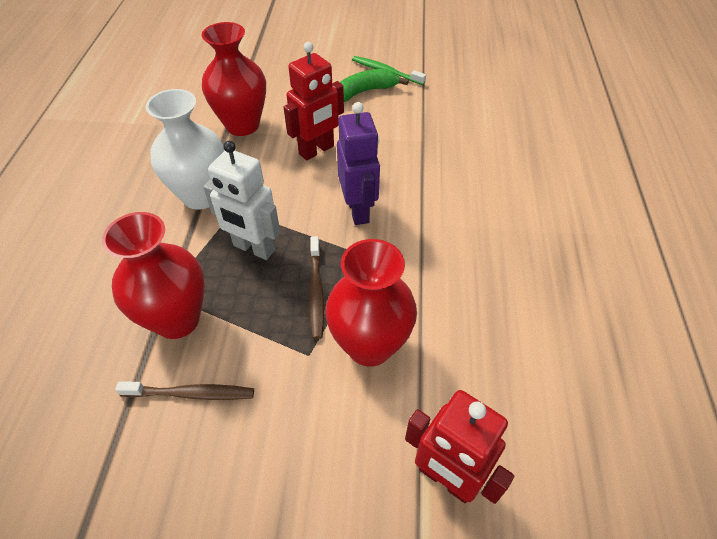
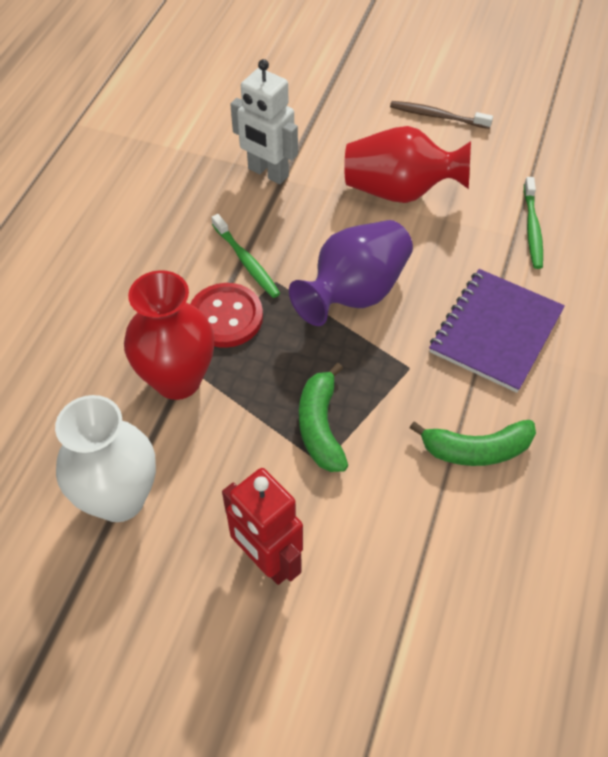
brown toothbrush: [115,381,254,400] [309,236,324,339] = 2 -> [390,101,493,129] = 1
green banana: [340,69,409,102] = 1 -> [299,363,348,472] [410,420,536,466] = 2
green toothbrush: [352,56,426,85] = 1 -> [211,214,280,298] [524,177,543,269] = 2
purple notebook: none = 0 -> [429,269,565,393] = 1
purple robot: [337,102,380,225] = 1 -> none = 0
purple vase: none = 0 -> [289,220,413,326] = 1
red button: none = 0 -> [190,283,263,348] = 1
red robot: [284,42,344,160] [405,390,514,504] = 2 -> [222,468,303,585] = 1
red vase: [102,212,205,339] [202,22,266,136] [325,239,417,367] = 3 -> [124,270,214,400] [344,126,471,203] = 2

